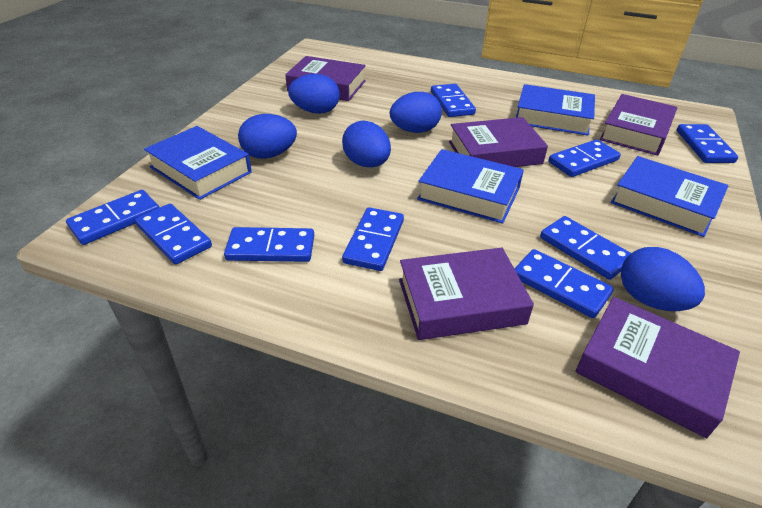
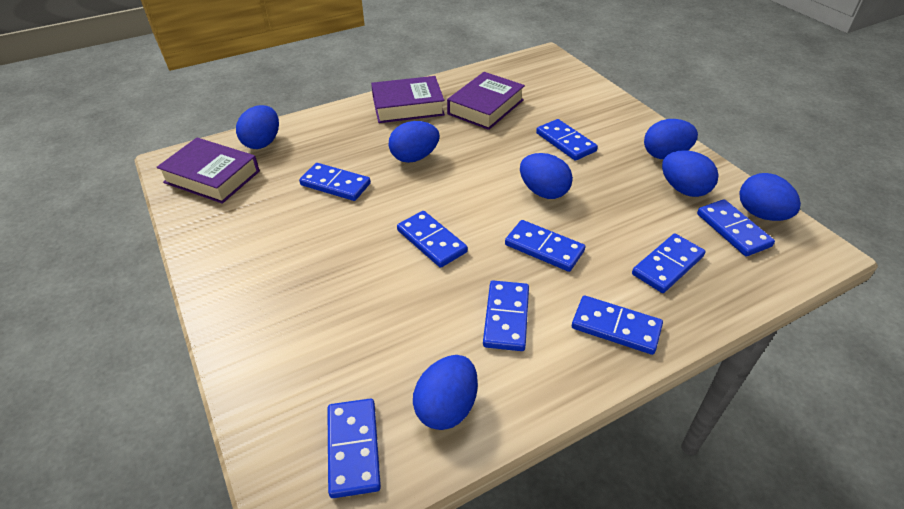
blue book: [144,126,252,200] [417,149,524,224] [516,84,595,136] [611,156,728,237] = 4 -> none = 0
blue egg: [238,114,297,159] [288,74,340,114] [342,120,391,167] [390,92,442,133] [621,247,705,311] = 5 -> [236,105,279,149] [389,121,440,163] [413,355,478,430] [520,153,573,199] [644,119,698,159] [662,150,719,197] [740,173,801,221] = 7
purple book: [285,56,366,101] [399,248,534,340] [449,117,548,167] [575,297,740,438] [600,94,677,156] = 5 -> [156,138,260,204] [371,76,445,123] [447,72,525,130] = 3

